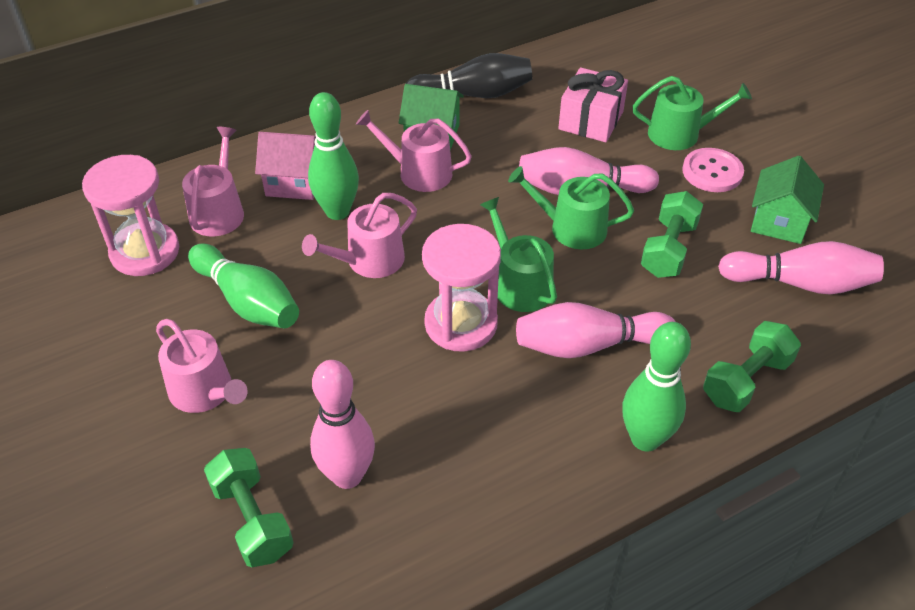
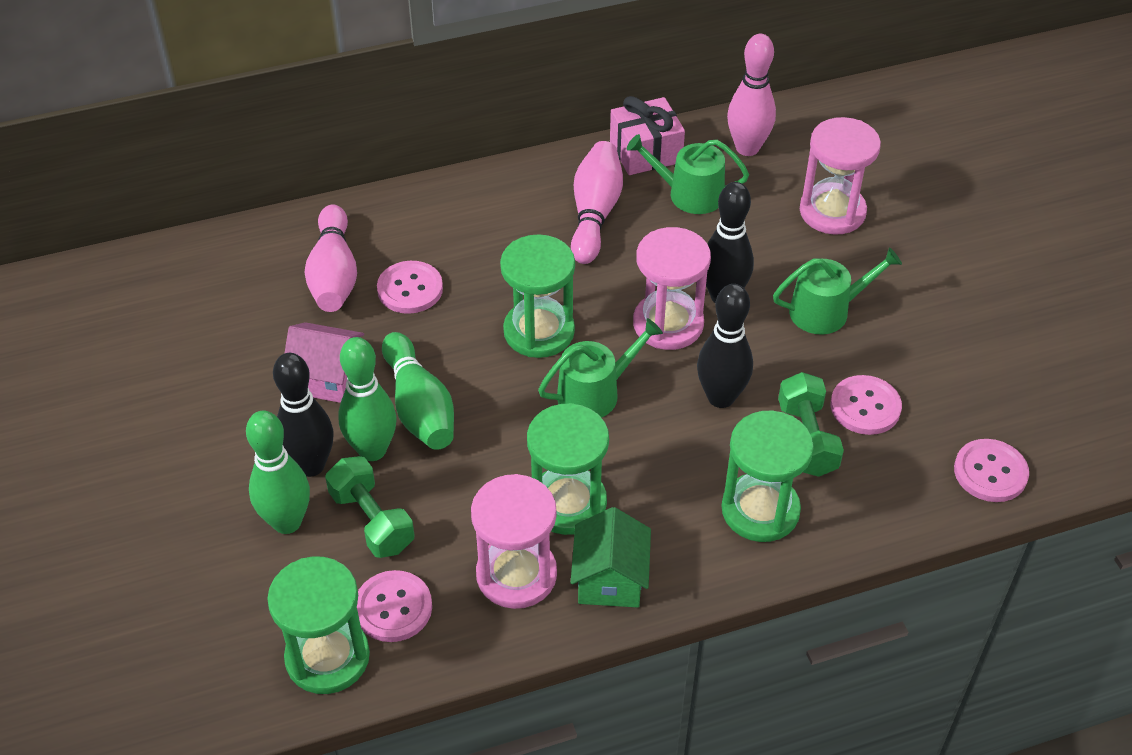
black bowling pin: [406,53,533,98] = 1 -> [273,353,334,477] [697,284,753,408] [706,182,754,303] = 3
green dumbbell: [204,448,294,567] [641,191,703,278] [703,321,801,412] = 3 -> [325,456,415,558] [778,372,844,477] = 2
green hourglass: none = 0 -> [267,556,370,694] [500,234,575,358] [527,403,609,535] [722,411,814,542] = 4
green house: [399,84,464,150] [751,156,824,244] = 2 -> [571,507,651,608] = 1
pink bowling pin: [310,360,375,489] [516,302,675,358] [519,147,659,195] [718,241,884,294] = 4 -> [305,204,357,312] [571,141,623,264] [727,34,776,156] = 3
pink button: [682,148,744,192] = 1 -> [357,570,432,642] [377,261,443,314] [830,375,902,435] [954,439,1029,502] = 4
pink hourglass: [82,155,179,276] [422,224,501,352] = 2 -> [471,474,557,609] [633,227,711,350] [800,117,881,235] = 3
pink watering can: [156,319,248,413] [182,127,244,236] [302,193,417,278] [356,110,472,192] = 4 -> none = 0

